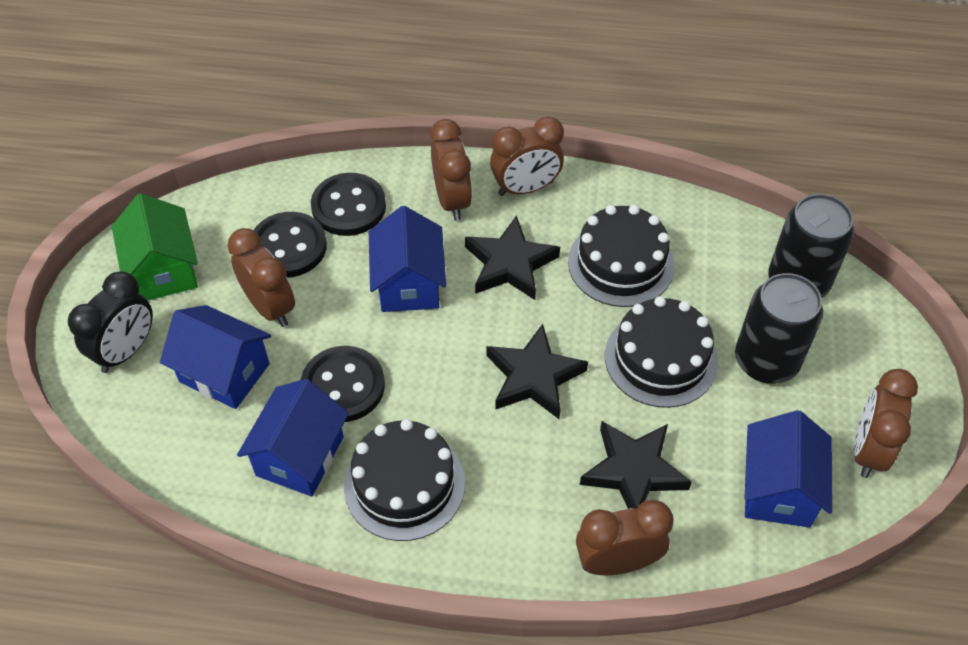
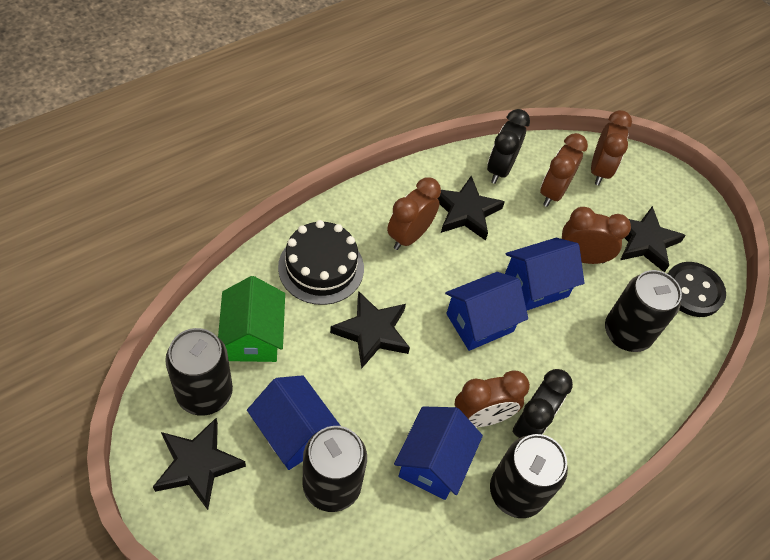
black button: [253,212,327,278] [301,346,385,422] [311,173,386,236] = 3 -> [668,262,726,317] = 1
black cake: [344,419,465,541] [568,205,675,307] [605,296,718,408] = 3 -> [278,220,364,305] = 1
black can: [735,273,823,384] [768,194,854,298] = 2 -> [165,328,233,416] [302,426,367,512] [490,434,568,518] [605,270,682,352] = 4
black clock: [68,271,153,373] = 1 -> [487,109,530,184] [513,369,573,438] = 2
black star: [465,215,560,300] [486,324,588,419] [580,421,692,509] = 3 -> [153,418,246,510] [330,291,410,369] [438,175,505,241] [620,206,686,272] = 4

